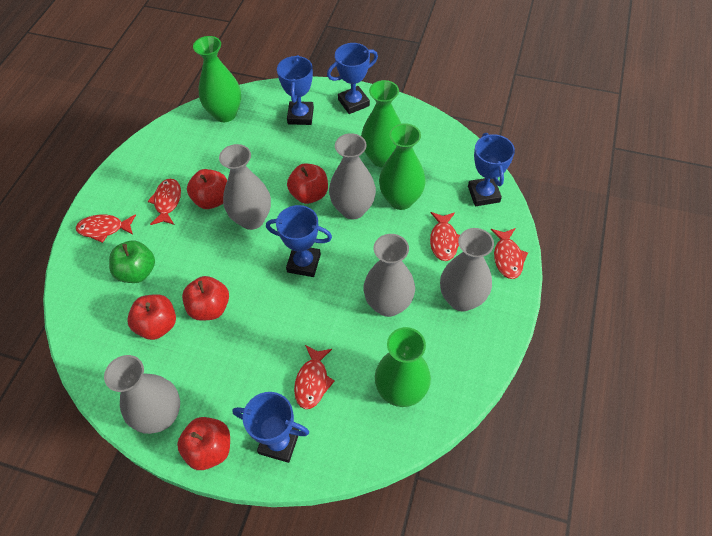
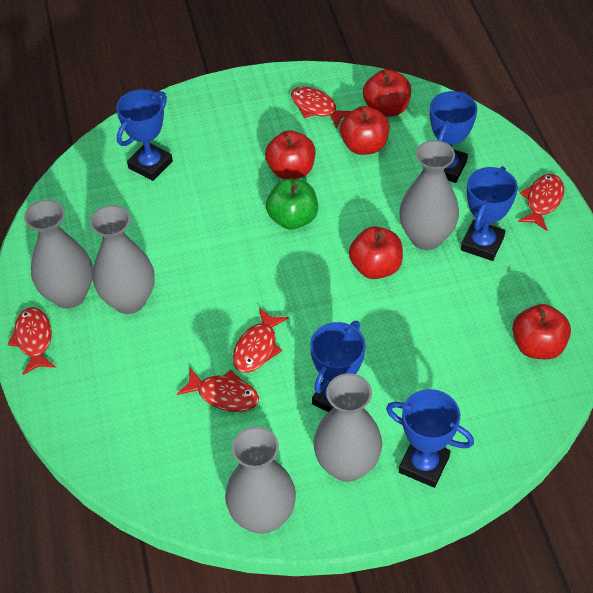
green vase: [193,36,241,122] [361,80,401,167] [375,327,431,407] [379,123,426,210] = 4 -> none = 0

